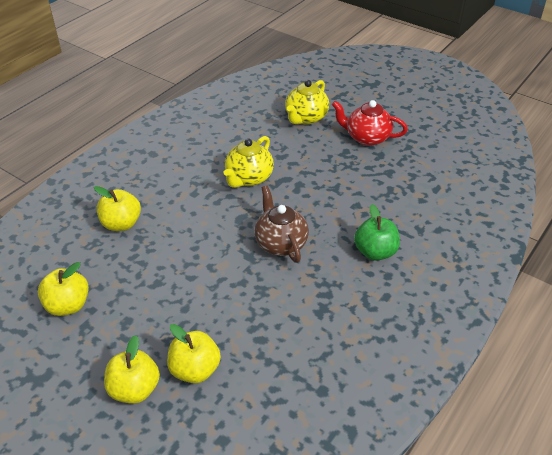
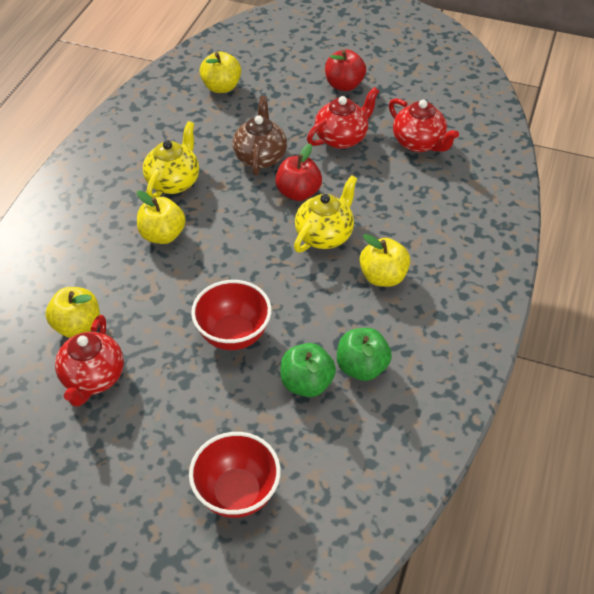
green apple: [354,204,400,261] = 1 -> [281,343,336,397] [337,328,392,381] = 2
red apple: none = 0 -> [275,143,322,201] [325,50,366,91] = 2
red bowl: none = 0 -> [189,432,281,518] [191,280,271,350] = 2
red teapot: [332,100,408,146] = 1 -> [55,315,124,407] [307,87,379,149] [389,98,459,152] = 3

